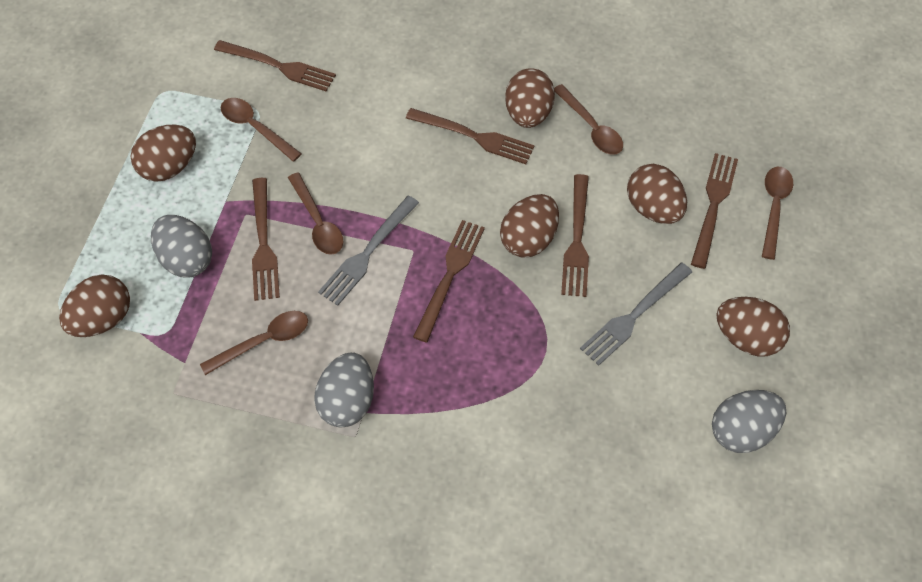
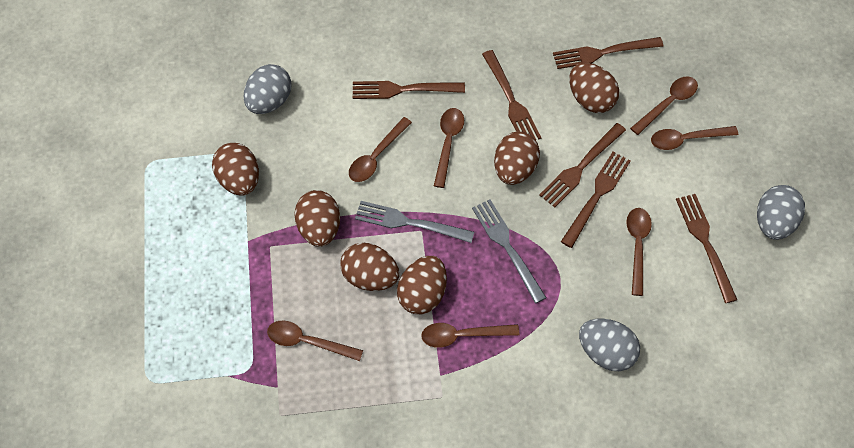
brown spoon: [200,311,308,375] [221,98,302,162] [288,172,344,255] [554,84,623,155] [762,167,793,260] = 5 -> [267,321,363,361] [349,117,412,182] [421,323,519,348] [434,108,464,188] [626,208,652,296] [630,76,698,135] [651,126,738,150] = 7

